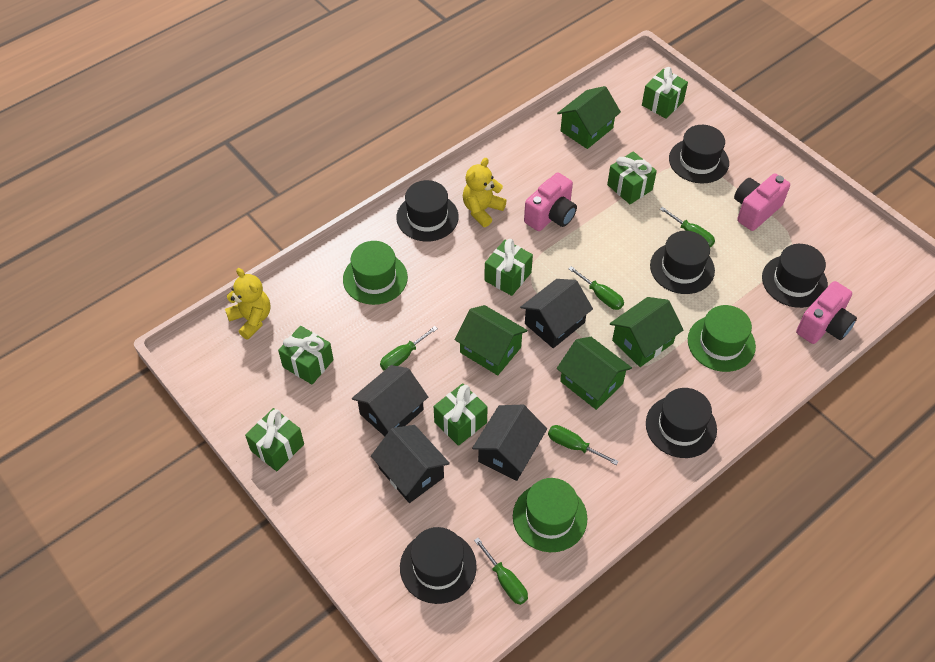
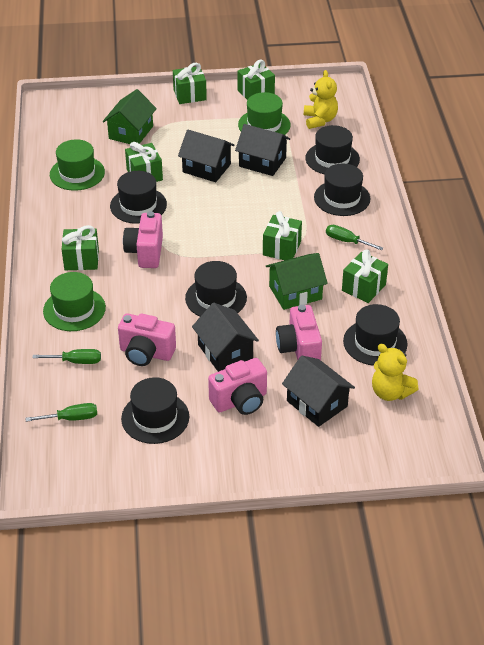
green house: [455,305,528,375] [557,86,621,149] [557,337,632,410] [610,297,683,367] = 4 -> [103,89,157,144] [266,253,328,310] = 2
green screwdriver: [380,326,438,371] [474,538,528,605] [548,425,619,465] [568,266,624,310] [660,207,715,247] = 5 -> [25,403,97,422] [32,349,101,364] [326,225,383,250] = 3
pink camera: [524,173,577,231] [734,173,790,231] [796,281,857,344] = 3 -> [118,313,176,366] [123,211,163,268] [208,358,267,415] [276,304,322,360] = 4

